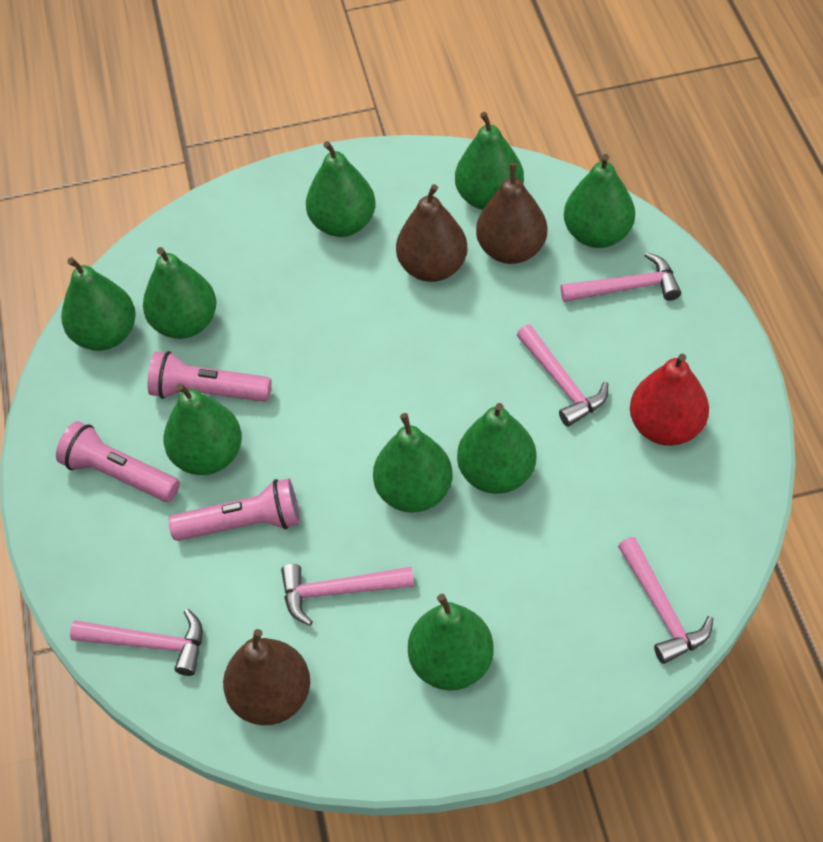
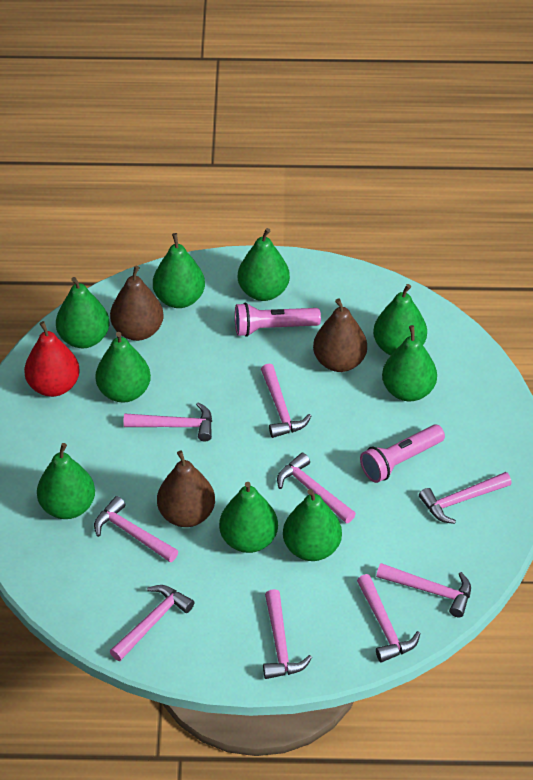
pink flashlight: [56,421,180,502] [148,351,271,402] [168,478,300,541] = 3 -> [235,303,321,337] [360,425,445,483] = 2
pink hammer: [70,609,202,676] [281,564,414,626] [517,325,608,427] [560,252,681,302] [618,537,714,664] = 5 -> [94,496,178,562] [110,585,195,661] [123,402,212,442] [261,364,311,438] [263,589,312,679] [277,453,356,523] [357,574,421,662] [376,563,471,617] [419,472,512,524] = 9

